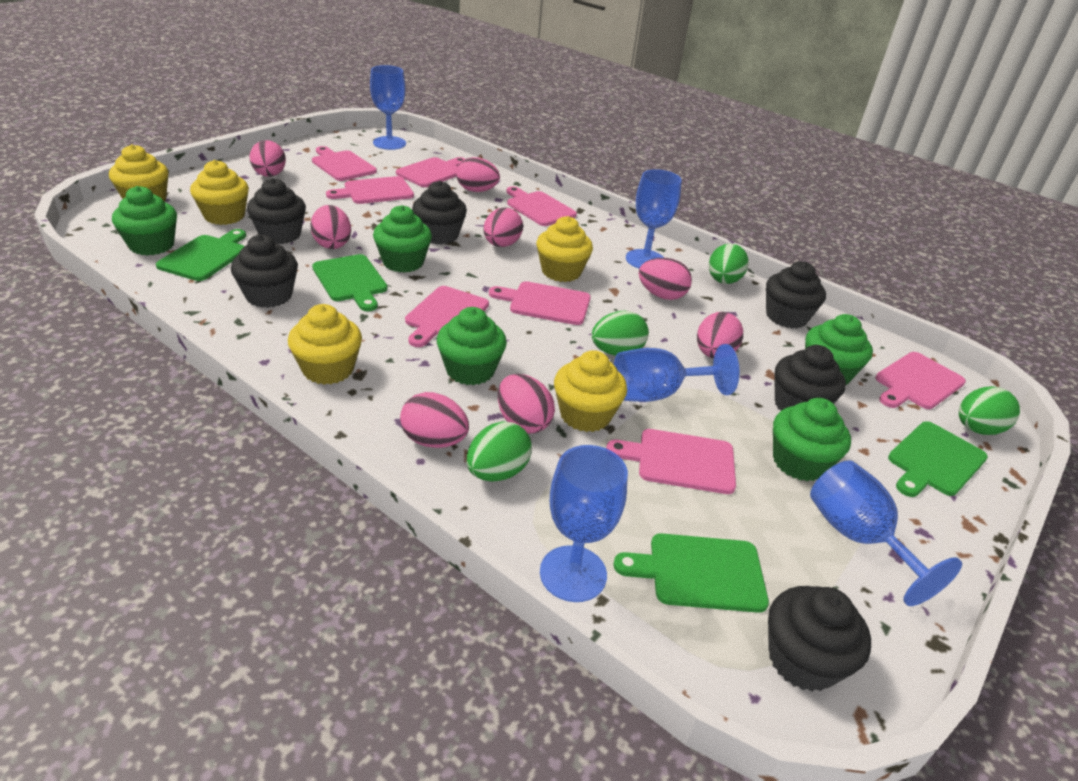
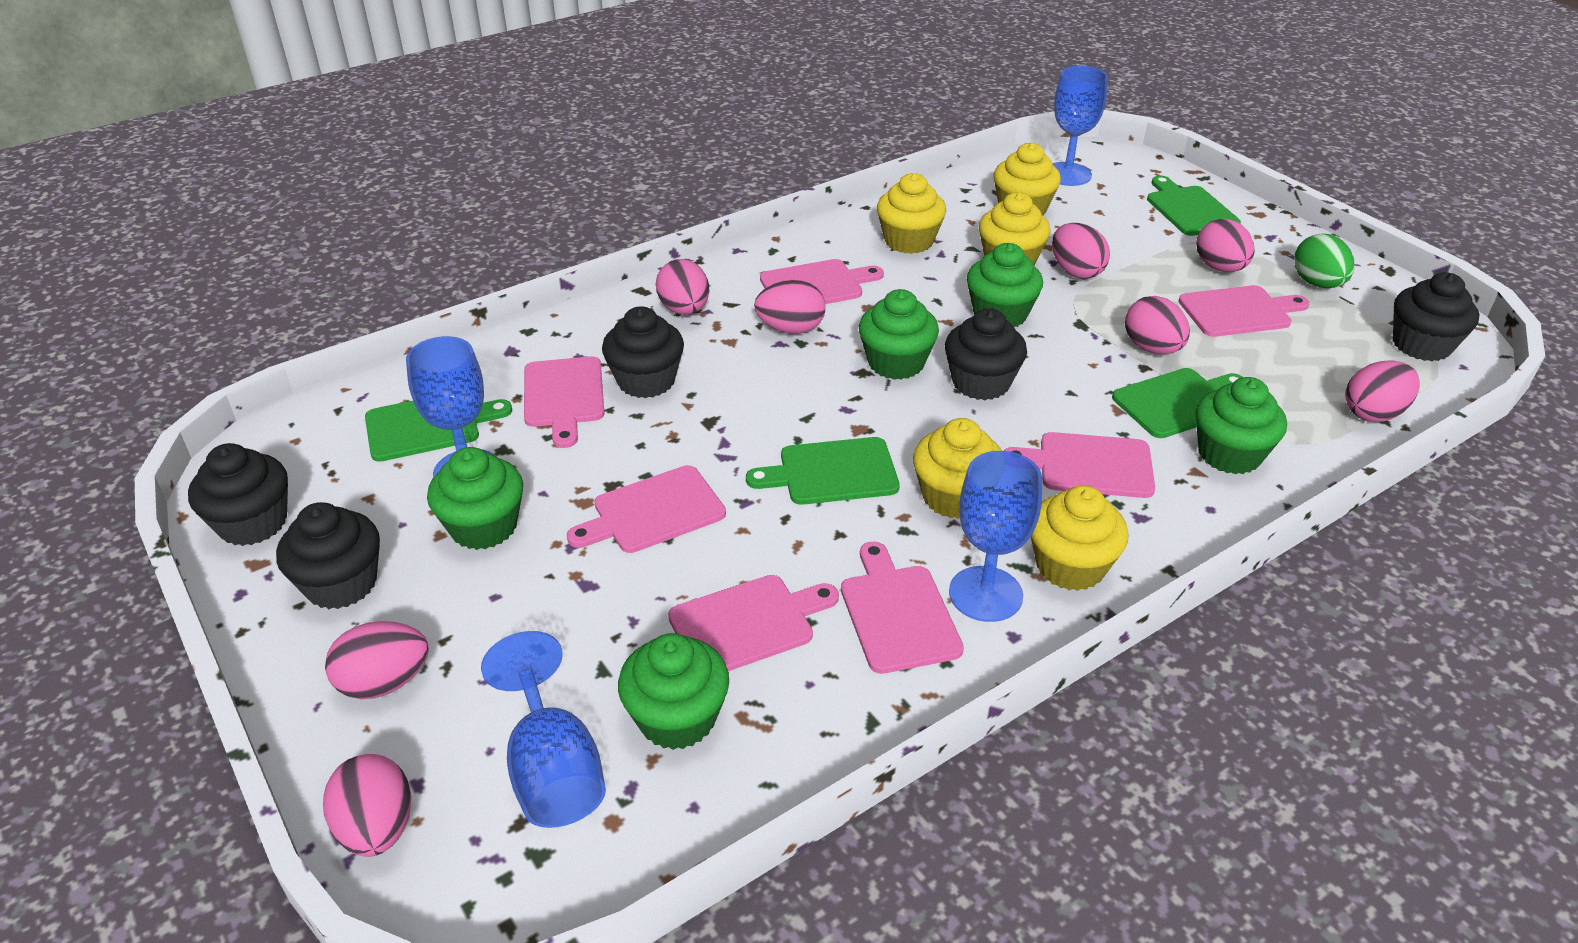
black cupcake: [231,235,298,308] [247,178,306,244] [412,181,467,245] [766,261,826,329] [768,586,871,692] [775,345,846,410] = 6 -> [188,443,288,546] [276,502,380,609] [602,306,684,398] [945,308,1027,400] [1393,272,1480,361] = 5
blue goblet: [370,65,406,150] [540,445,628,602] [614,344,740,402] [626,169,682,268] [810,460,962,606] = 5 -> [406,336,495,478] [481,631,606,828] [949,451,1042,622] [1052,66,1108,186] = 4
green egg: [467,421,532,482] [592,311,649,356] [709,243,749,284] [959,386,1020,435] = 4 -> [1294,234,1354,288] = 1
pink cutting board: [312,146,377,181] [326,176,414,204] [396,157,465,187] [405,286,489,347] [489,281,591,325] [507,186,577,226] [606,429,736,494] [875,352,966,409] = 8 -> [524,356,604,448] [567,465,726,553] [668,575,839,671] [760,259,884,304] [841,542,964,674] [1004,432,1155,498] [1178,285,1310,337] = 7

